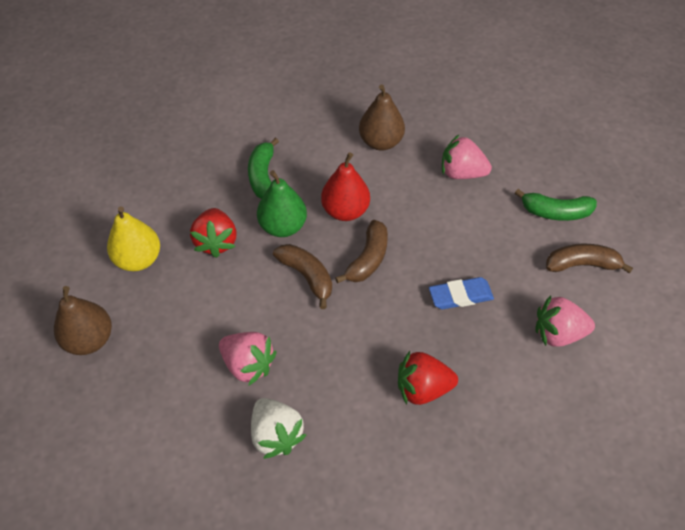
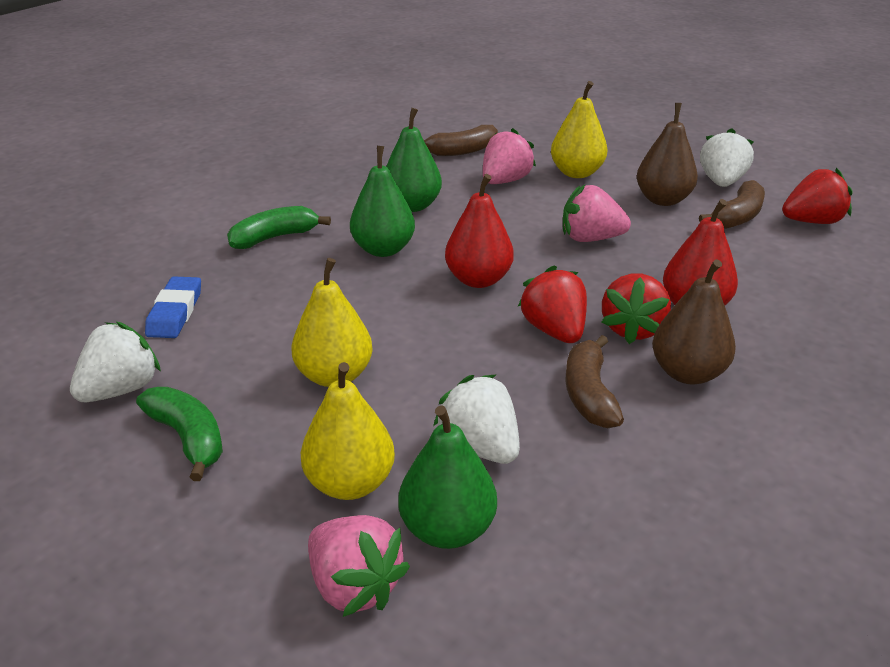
green pear: [257,170,307,237] = 1 -> [350,146,415,257] [386,108,442,212] [398,405,497,549] = 3
red pear: [321,152,370,221] = 1 -> [445,174,514,288] [663,199,738,305] = 2
red strawberry: [190,208,237,258] [398,351,458,405] = 2 -> [518,265,587,343] [601,273,671,344] [782,168,852,224] = 3
white strawberry: [251,398,306,459] = 1 -> [70,322,161,402] [433,374,520,464] [700,128,754,187] = 3
yellow pear: [107,206,160,271] = 1 -> [292,258,373,387] [301,362,395,500] [551,81,607,178] = 3

